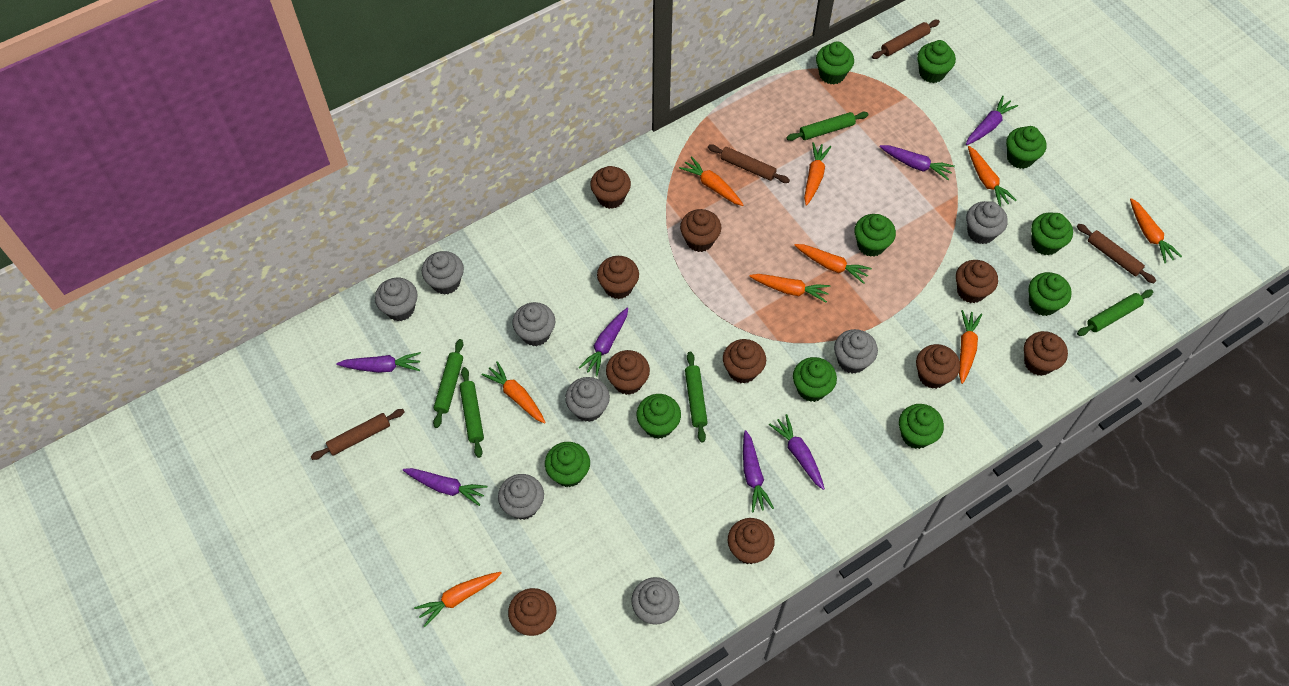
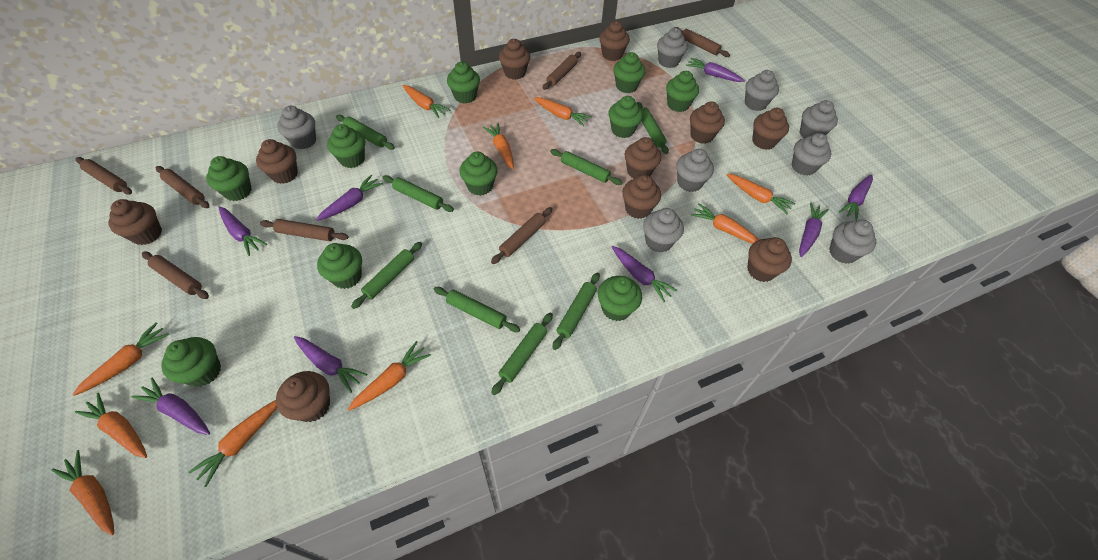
brown rolling pin: [311,409,404,460] [708,144,790,183] [872,20,940,59] [1077,224,1156,283] = 4 -> [76,157,132,195] [142,252,209,299] [156,166,210,208] [260,219,349,241] [491,207,552,264] [543,52,581,90] [674,27,730,57] = 7
green rolling pin: [433,339,463,428] [460,367,484,458] [685,351,708,443] [786,112,869,141] [1077,290,1153,336] = 5 -> [336,115,395,150] [351,242,422,309] [383,175,454,212] [434,287,520,332] [491,313,553,395] [550,149,622,185] [553,272,600,350] [637,102,669,154] = 8
orange carrot: [414,572,502,627] [482,361,546,424] [679,156,743,206] [749,274,830,302] [794,244,872,284] [804,142,831,206] [959,310,982,384] [968,146,1017,207] [1130,198,1182,263] = 9 -> [51,450,114,535] [72,322,169,396] [75,393,147,458] [189,400,277,487] [348,341,431,411] [403,85,451,118] [483,123,514,170] [534,97,592,127] [691,203,759,244] [727,174,795,214] = 10
purple carrot: [336,352,421,373] [403,468,488,506] [578,308,628,376] [743,430,774,512] [769,414,825,490] [879,145,955,180] [966,96,1018,145] = 7 -> [132,378,210,435] [218,206,267,256] [294,336,367,393] [316,175,383,221] [612,246,678,302] [686,58,745,82] [799,202,829,257] [839,174,873,221] = 8

